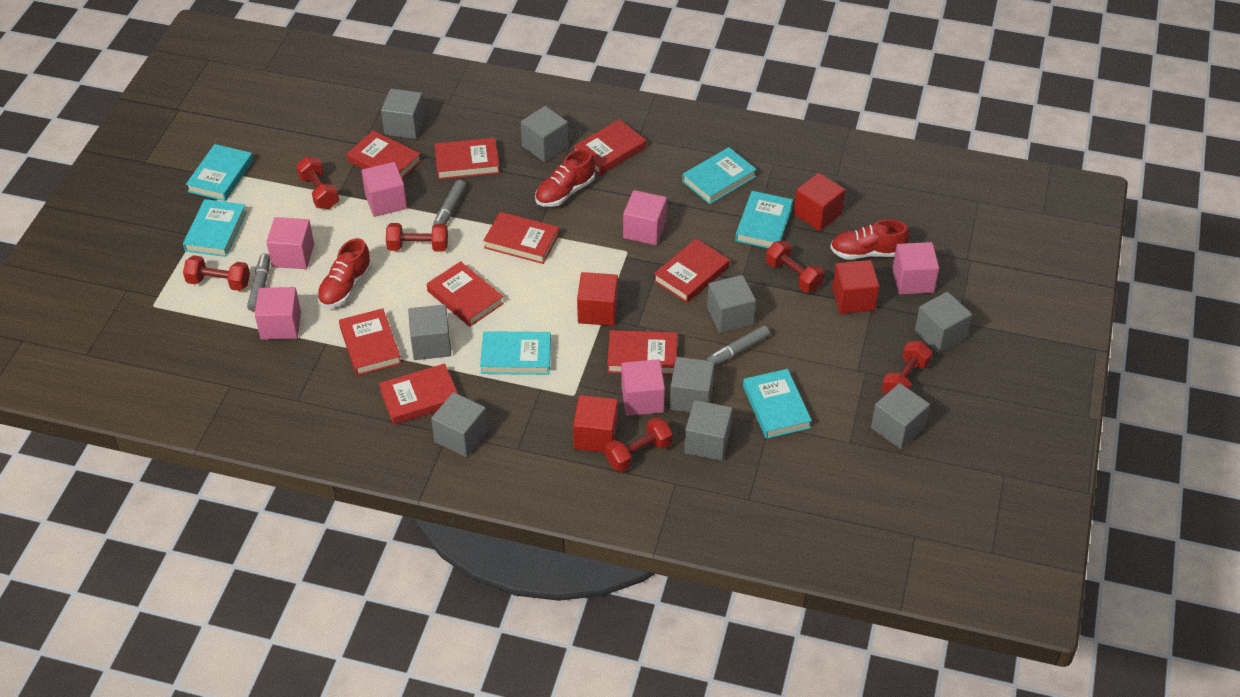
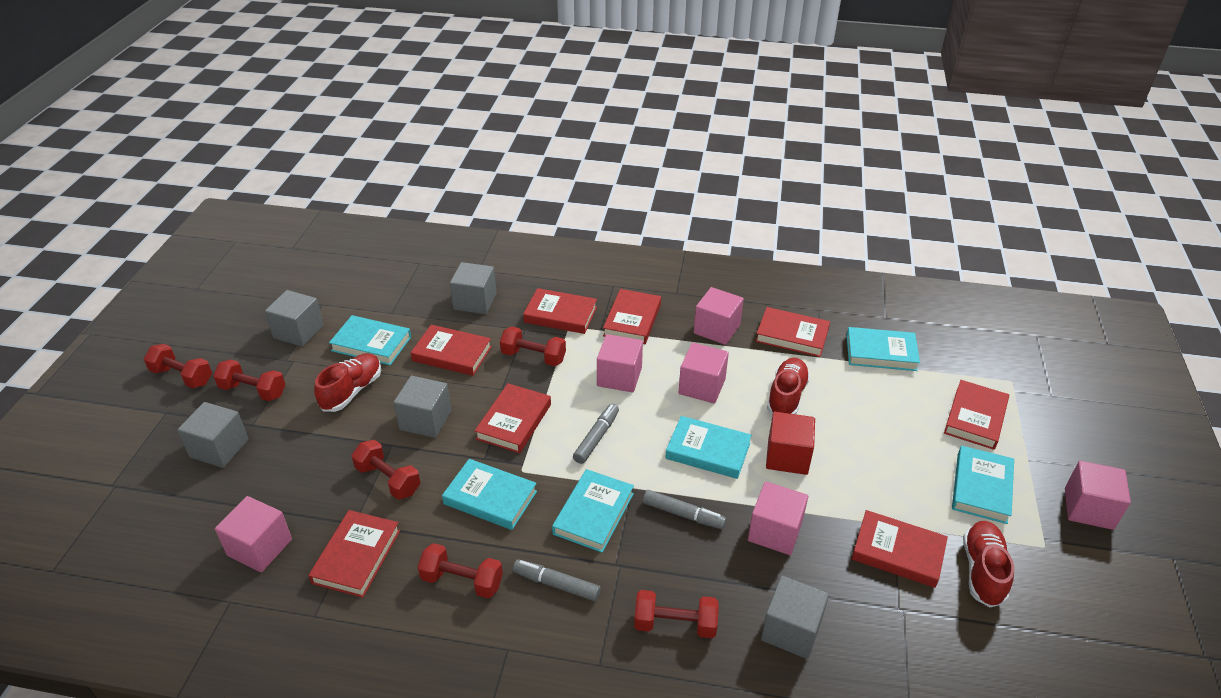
grey cube: [381,89,425,139] [408,305,451,360] [431,392,488,457] [521,106,569,162] [670,357,715,412] [684,400,733,461] [707,275,756,333] [871,383,930,449] [915,292,972,354] = 9 -> [177,402,249,468] [265,290,324,347] [393,376,452,438] [450,262,497,314] [761,576,829,659] = 5
red book: [339,308,402,376] [347,131,421,179] [379,363,458,425] [427,261,504,327] [434,138,500,180] [483,212,559,264] [573,119,646,175] [608,330,677,375] [654,239,730,303] = 9 -> [308,510,400,598] [411,325,492,376] [475,383,551,453] [523,288,597,334] [603,289,661,344] [755,307,830,357] [852,510,948,588] [944,380,1009,450] = 8
red cube: [573,395,618,453] [577,272,618,326] [794,173,845,231] [832,260,879,314] = 4 -> [766,412,815,475] = 1

